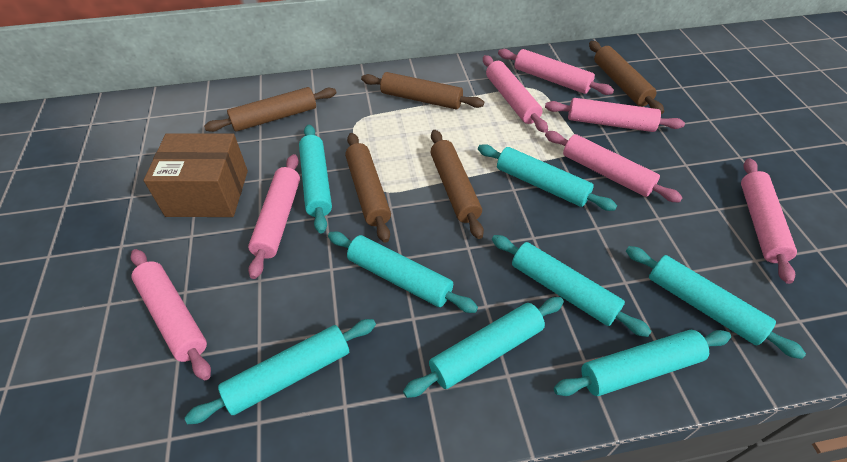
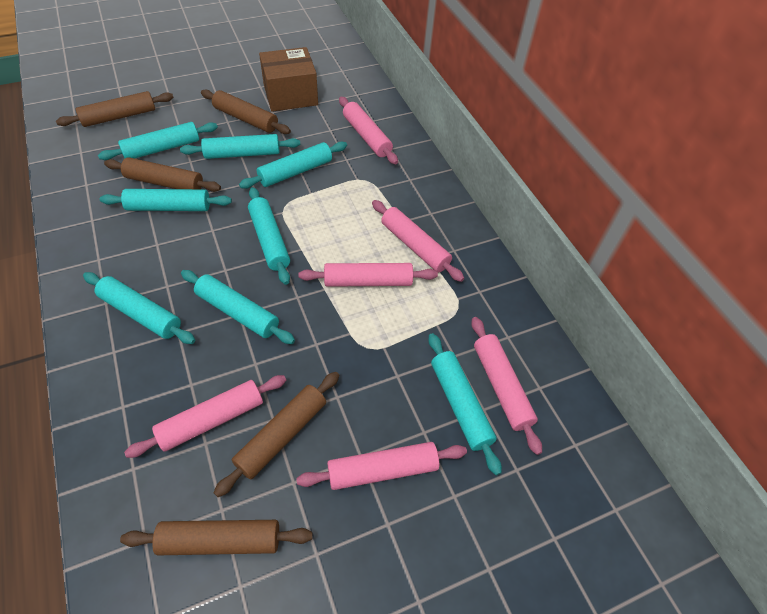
pink rolling pin: [131,249,211,380] [248,154,300,279] [483,55,548,133] [498,49,614,95] [545,98,685,132] [545,131,683,203] [741,158,797,284] = 7 -> [124,375,287,458] [296,442,467,490] [298,263,438,287] [339,97,398,164] [372,200,464,282] [471,317,542,455] = 6

